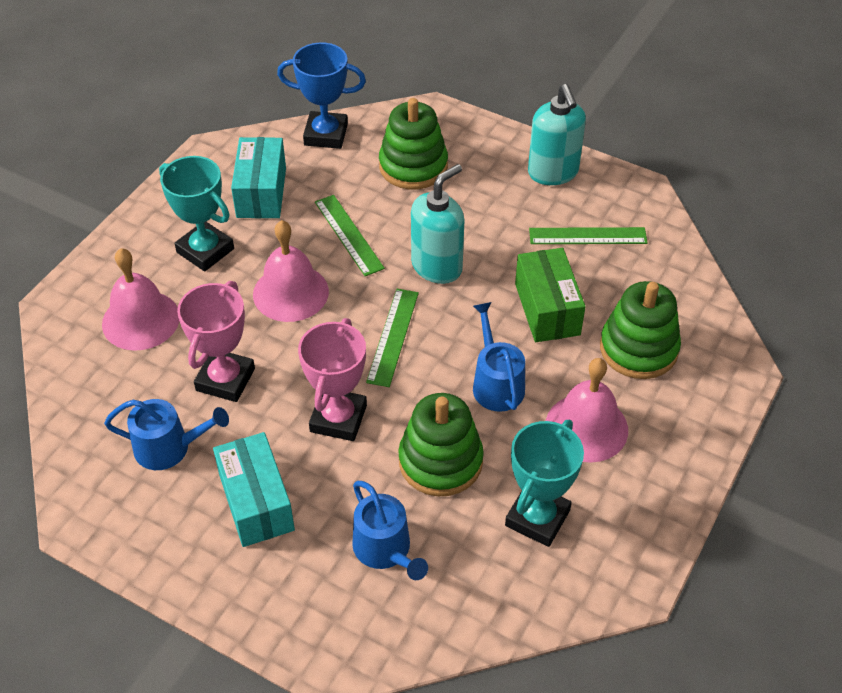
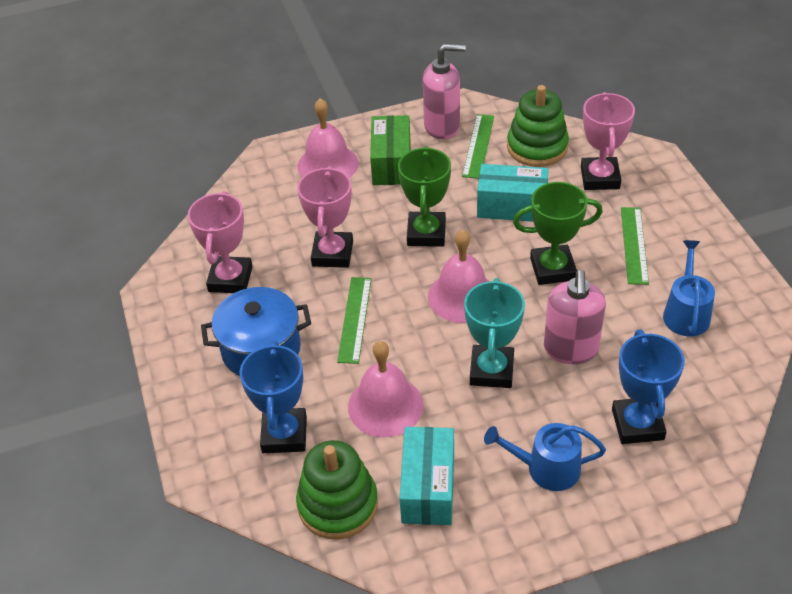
blue pot: none = 0 -> [201,287,311,376] = 1
blue trophy: [277,43,366,149] = 1 -> [239,341,307,453] [612,329,685,444] = 2
blue watering can: [104,399,229,470] [352,481,428,580] [473,302,525,412] = 3 -> [484,423,606,491] [663,240,715,336] = 2
green stacking toy: [379,98,448,189] [398,393,484,496] [600,281,681,379] = 3 -> [296,440,378,540] [507,85,569,167] = 2
green trophy: none = 0 -> [398,146,451,247] [513,182,603,285] = 2
pink soap dispenser: none = 0 -> [423,44,466,139] [544,270,606,364] = 2
pink trophy: [177,281,255,402] [298,318,367,441] = 2 -> [188,191,253,293] [297,166,353,268] [581,92,635,190] = 3
turquoise soap dispenser: [411,164,464,284] [528,84,586,185] = 2 -> none = 0
turquoise trophy: [159,156,234,271] [505,420,584,547] = 2 -> [464,278,525,388] = 1

